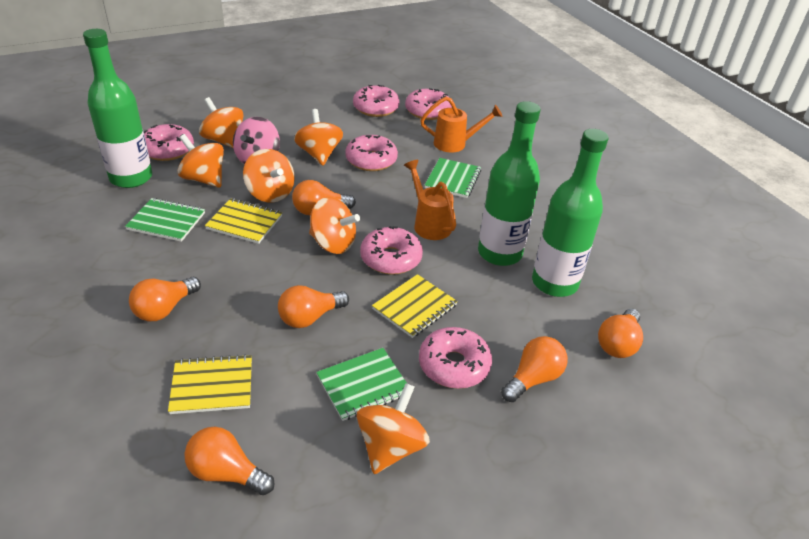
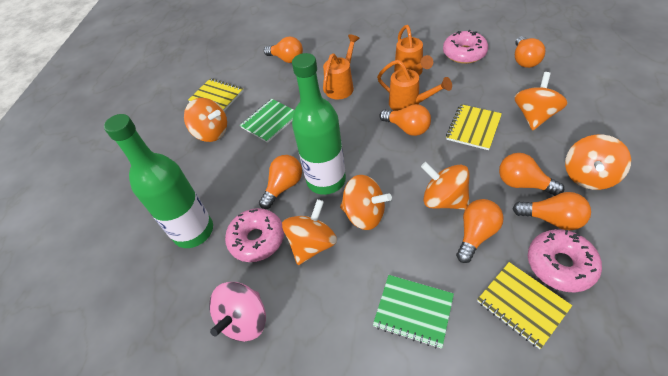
green bottle: [83,29,152,188] [478,101,541,266] [532,129,609,297] = 3 -> [104,114,213,248] [292,53,346,195] = 2
green notebook: [125,198,205,242] [316,348,407,421] [425,158,481,198] = 3 -> [240,99,295,143] [373,275,454,349] = 2
orange light bulb: [129,277,201,321] [184,427,275,495] [278,285,349,328] [292,180,356,216] [501,336,568,402] [598,309,643,358] = 6 -> [259,155,302,209] [264,37,303,63] [379,104,431,136] [456,199,503,263] [499,153,564,196] [512,192,591,230] [515,36,545,68] = 7
orange watering can: [404,160,456,240] [420,97,502,152] = 2 -> [323,34,360,99] [377,60,452,111] [394,25,433,75] = 3
pink donut: [144,124,194,161] [345,135,398,171] [353,85,400,117] [360,226,423,275] [405,88,452,120] [419,327,492,389] = 6 -> [225,208,284,262] [443,30,488,64] [528,229,602,293] = 3

